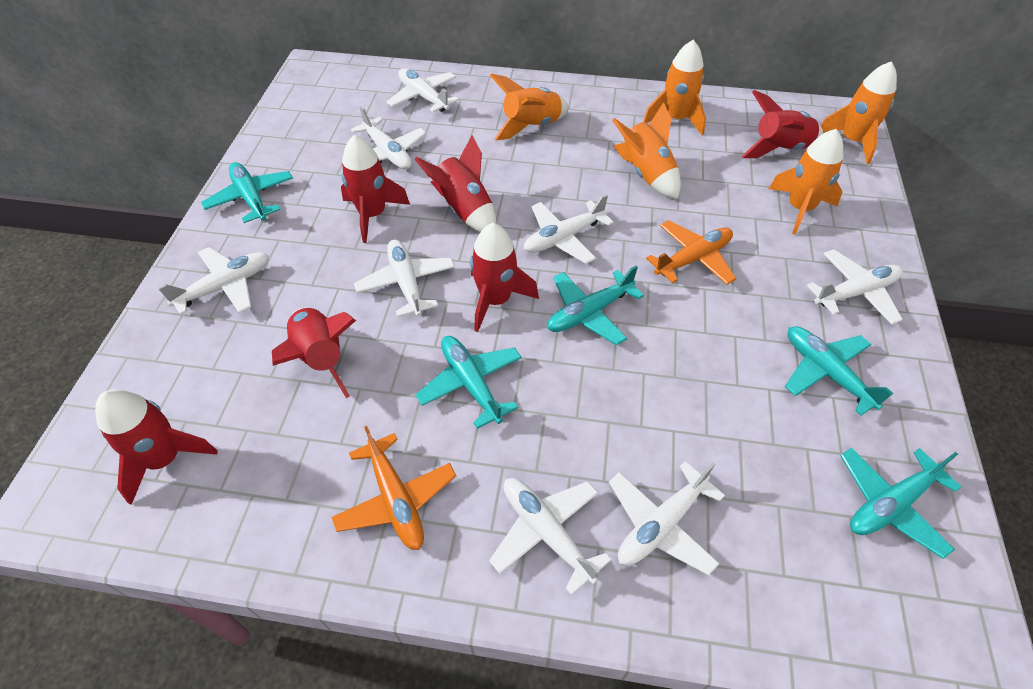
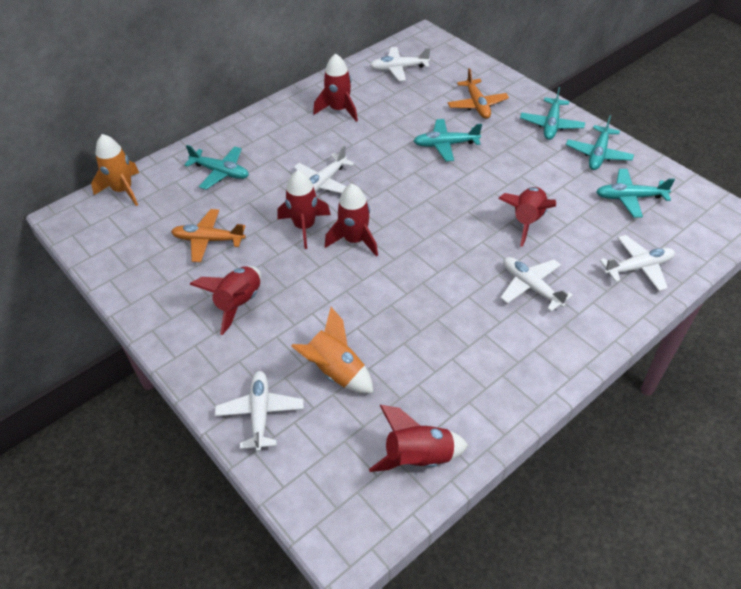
orange rocket: [490,73,569,140] [612,102,681,199] [643,40,706,135] [769,129,843,235] [821,61,897,164] = 5 -> [91,134,139,206] [291,307,373,393] = 2
white plane: [158,247,269,315] [351,106,426,170] [354,240,455,317] [386,68,459,112] [489,478,612,595] [524,194,614,264] [609,461,725,575] [807,249,903,325] = 8 -> [215,371,304,452] [294,145,354,193] [370,47,430,81] [500,257,573,312] [600,235,675,291] = 5

